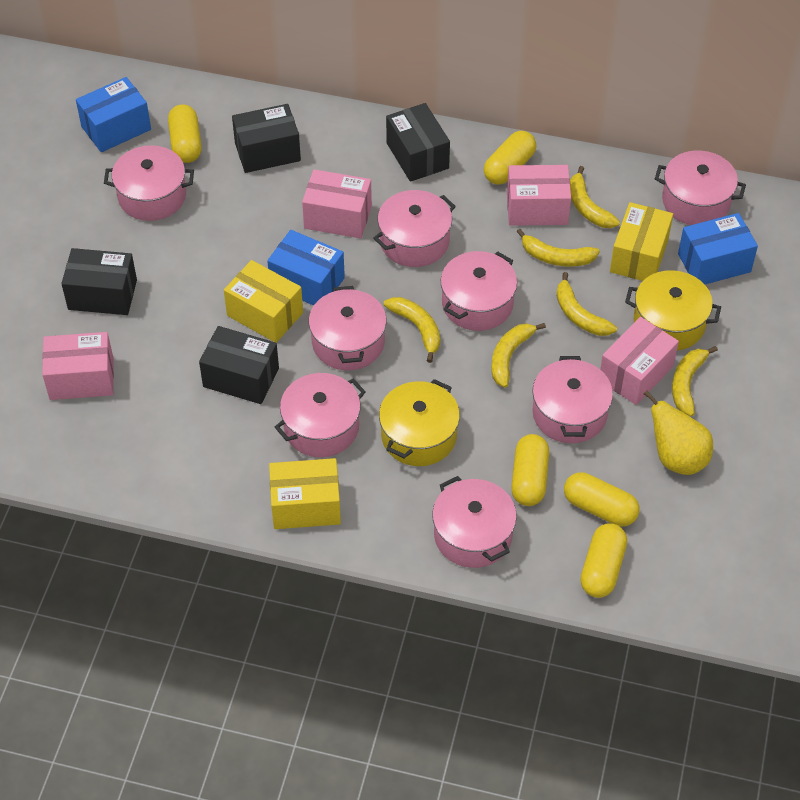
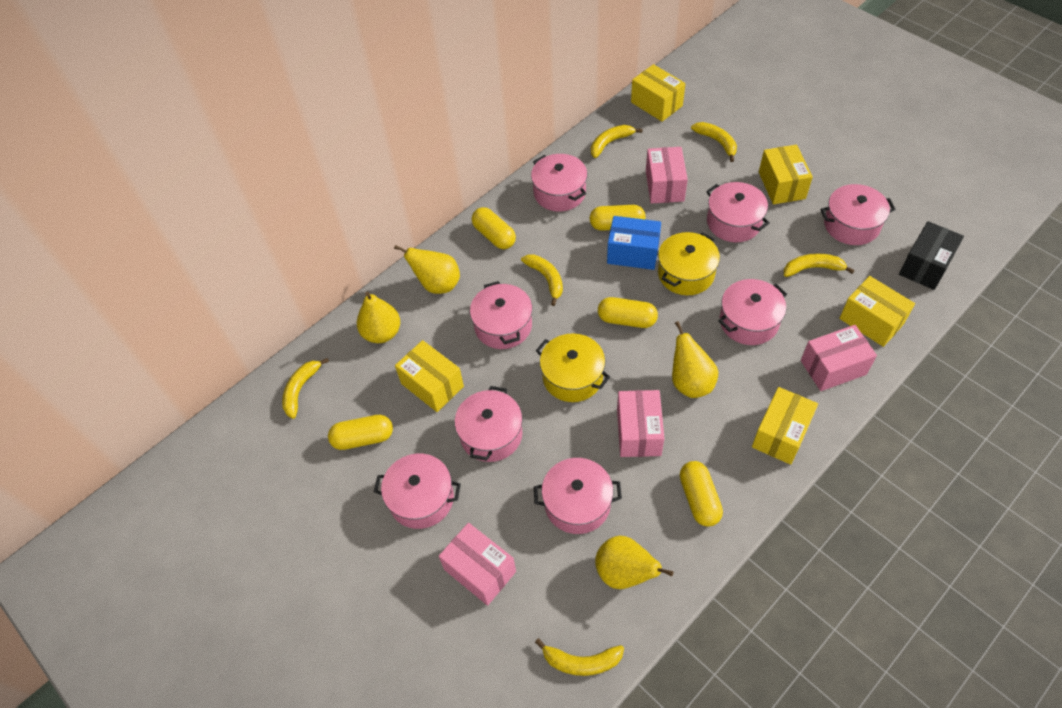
black box: [61,248,137,315] [199,326,279,404] [232,104,301,173] [386,103,450,182] = 4 -> [899,221,964,290] = 1
blue box: [76,77,151,152] [267,230,345,306] [678,213,758,284] = 3 -> [607,216,661,270] = 1
yellow box: [224,260,303,343] [269,458,341,529] [610,202,673,281] = 3 -> [395,340,464,412] [631,64,686,122] [752,387,818,465] [759,144,813,204] [839,276,915,347] = 5
yellow pear: [644,390,713,475] = 1 -> [357,292,400,343] [394,245,460,294] [595,536,673,589] [672,321,718,398] = 4

